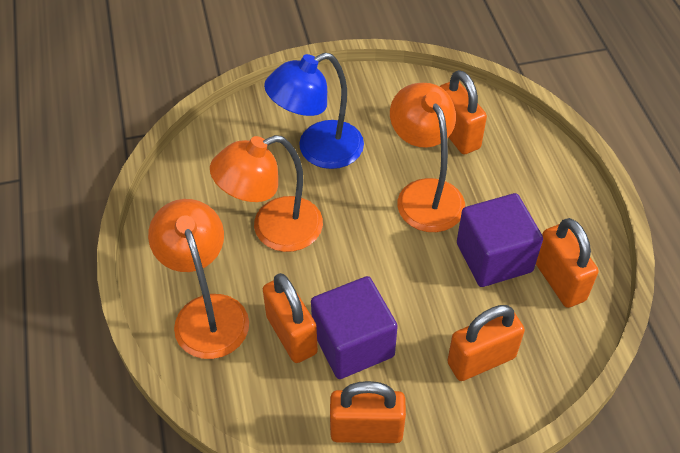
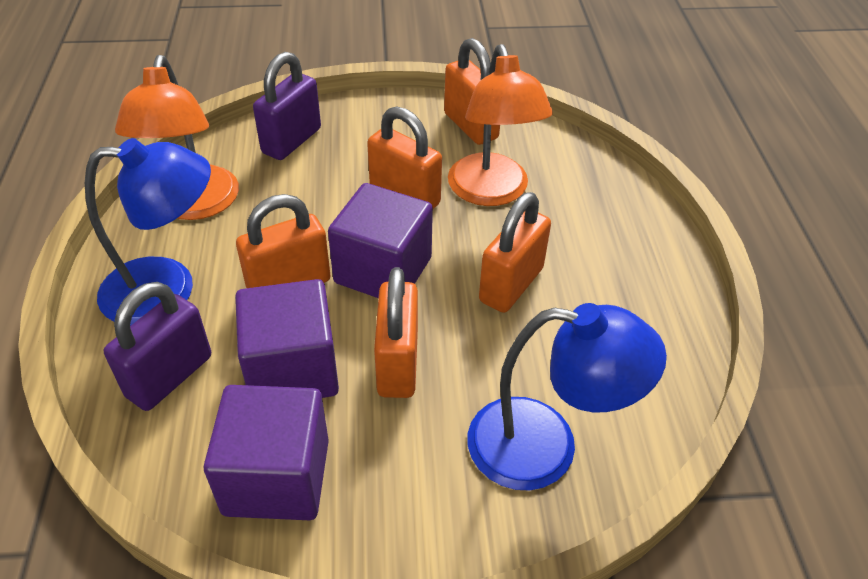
blue lamp: [264,53,364,169] = 1 -> [85,138,211,326] [468,303,667,490] = 2
orange lamp: [148,199,249,359] [210,135,323,252] [390,83,465,232] = 3 -> [115,55,239,220] [448,44,553,206] = 2
purple cube: [311,276,398,379] [457,193,543,287] = 2 -> [204,385,329,520] [235,279,339,398] [328,183,433,298] = 3
purple padlock: none = 0 -> [104,282,211,411] [253,52,321,160] = 2

